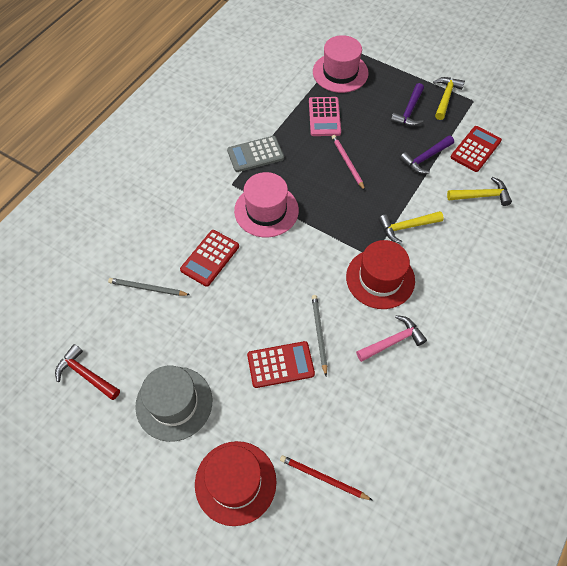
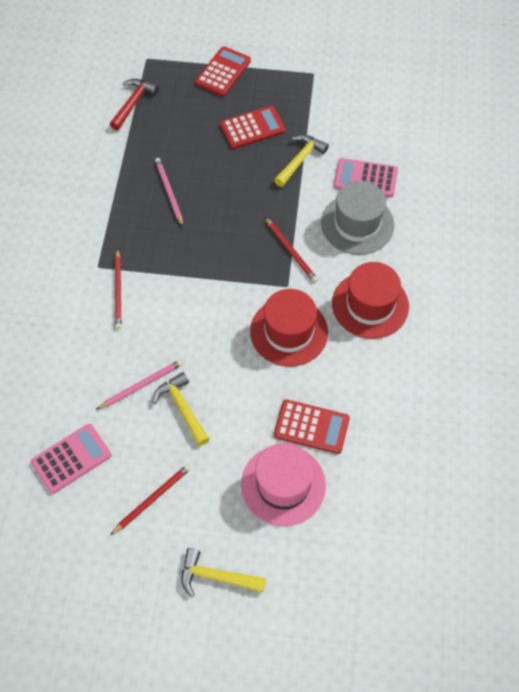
grey calculator: [227,136,284,172] = 1 -> none = 0
grey pencil: [108,278,190,296] [312,295,327,376] = 2 -> none = 0
pink calculator: [309,97,341,136] = 1 -> [31,424,111,494] [334,158,398,197] = 2
pink hammer: [356,315,427,362] = 1 -> none = 0
pink hat: [234,172,299,238] [313,35,369,93] = 2 -> [241,443,326,526] = 1
pink pencil: [332,135,365,190] = 1 -> [96,359,183,410] [155,158,183,226] = 2
purple hammer: [391,83,424,126] [400,135,454,174] = 2 -> none = 0
red pencil: [280,455,372,500] = 1 -> [110,464,191,535] [115,248,122,329] [265,217,318,283] = 3

